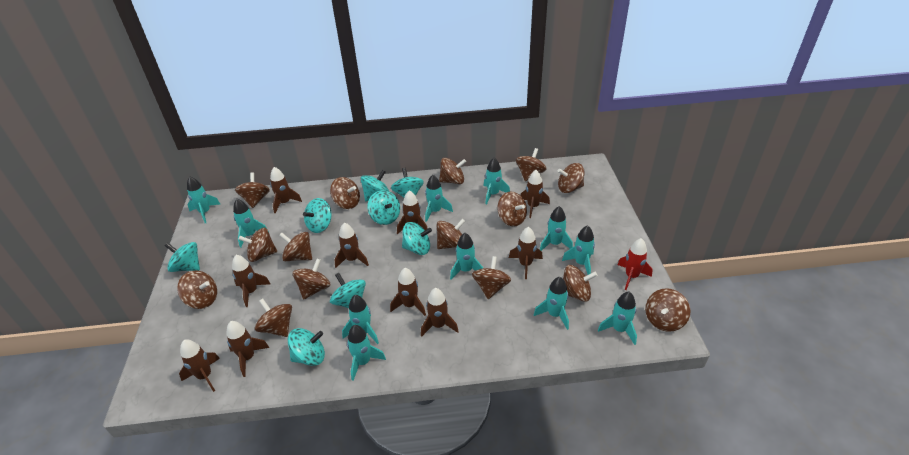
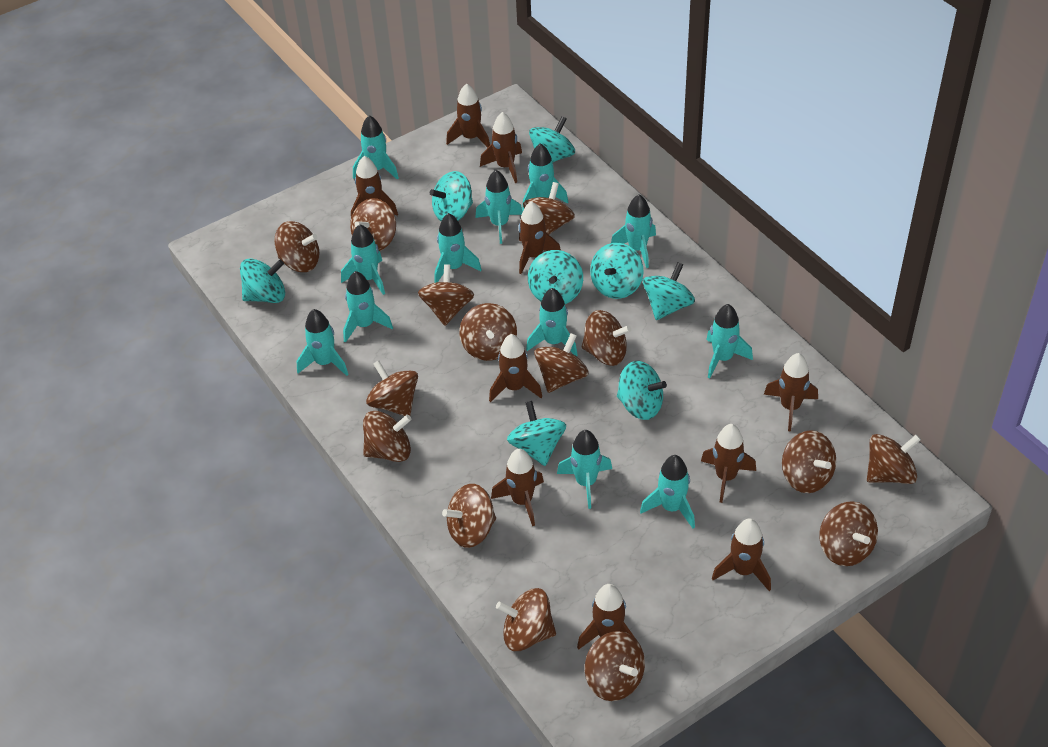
red rocket: [617,238,653,290] = 1 -> none = 0
turquoise rocket: [187,177,220,223] [233,199,269,247] [342,295,379,344] [347,325,386,381] [425,175,453,222] [450,233,483,280] [484,158,510,204] [534,277,569,330] [540,206,573,251] [562,225,595,275] [598,291,637,345] = 11 -> [297,309,348,376] [341,224,385,295] [343,271,393,343] [353,115,399,180] [435,213,482,283] [475,170,523,244] [522,143,568,211] [526,288,577,356] [557,430,612,509] [611,194,656,268] [640,455,695,529] [706,304,753,378] = 12

